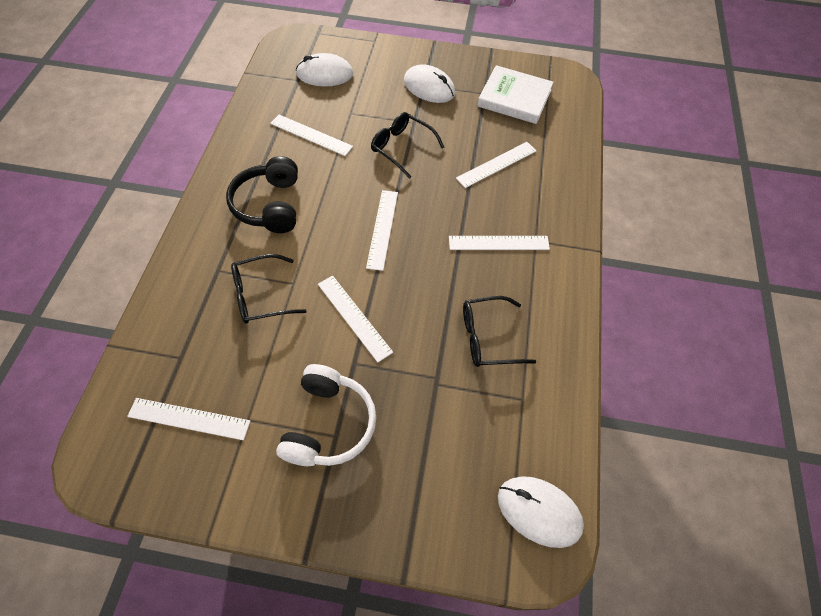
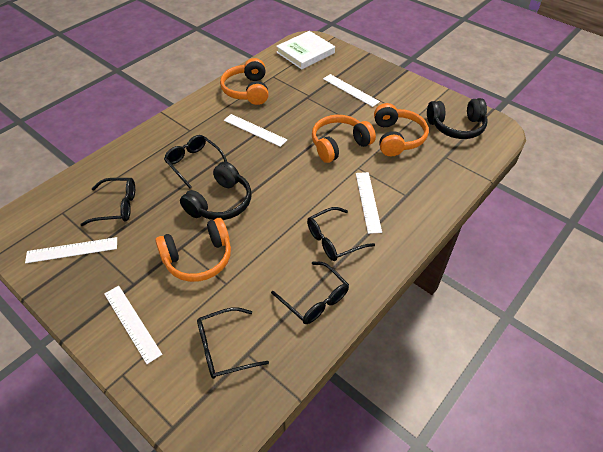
black glasses: [231,254,306,324] [371,112,444,179] [463,296,536,367] = 3 -> [80,178,135,226] [164,135,227,188] [197,307,269,379] [271,262,349,324] [307,207,375,261] = 5
black headphones: [226,156,298,233] = 1 -> [180,161,252,220] [427,98,488,139] = 2
orange headphones: none = 0 -> [155,218,231,282] [220,58,269,105] [312,115,376,163] [374,103,429,156] = 4
white headphones: [276,364,376,466] = 1 -> none = 0
white mouse: [296,53,353,86] [404,64,455,103] [498,476,584,548] = 3 -> none = 0
white ruler: [127,398,251,440] [270,115,353,156] [318,275,393,362] [366,190,398,271] [449,236,550,250] [456,142,536,188] = 6 -> [25,237,117,263] [104,286,162,364] [224,114,287,147] [323,74,380,107] [356,172,382,234] = 5

